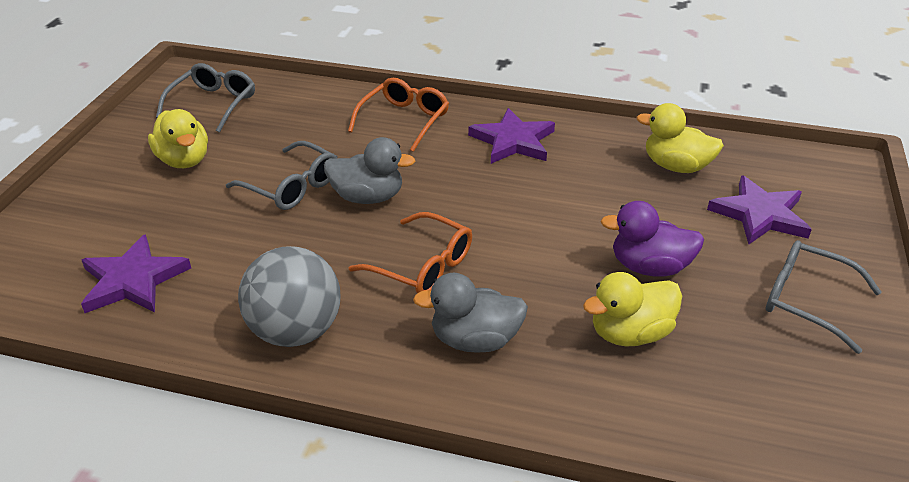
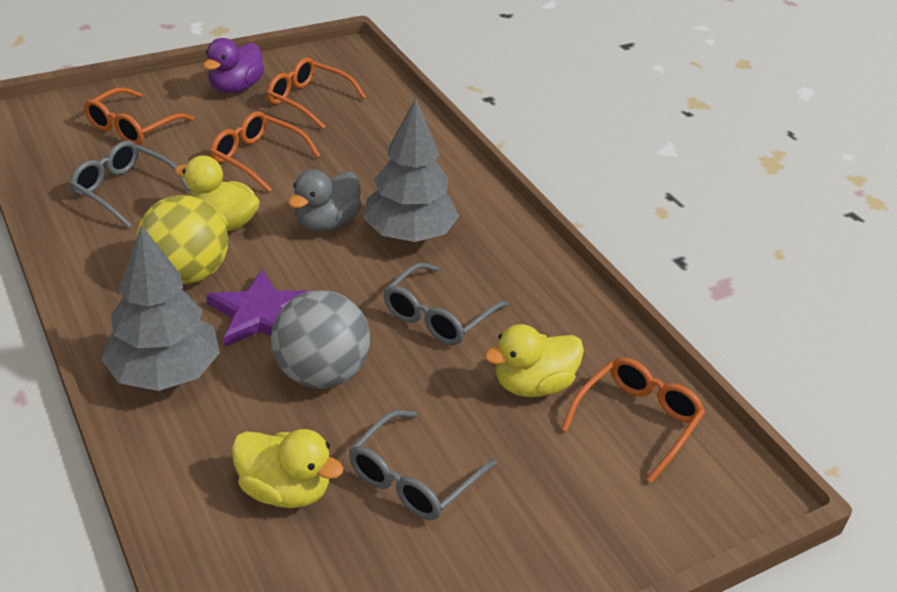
grey duck: [324,137,415,204] [413,273,528,353] = 2 -> [288,169,362,232] = 1
grey tree: none = 0 -> [101,225,220,391] [363,98,459,242] = 2
orange glasses: [348,78,449,152] [349,212,472,293] = 2 -> [84,87,194,145] [210,111,320,192] [267,58,366,129] [561,357,705,483] = 4
purple star: [81,234,191,313] [468,108,555,164] [707,175,812,244] = 3 -> [206,269,309,347] = 1
yellow ball: none = 0 -> [137,195,228,284] = 1

